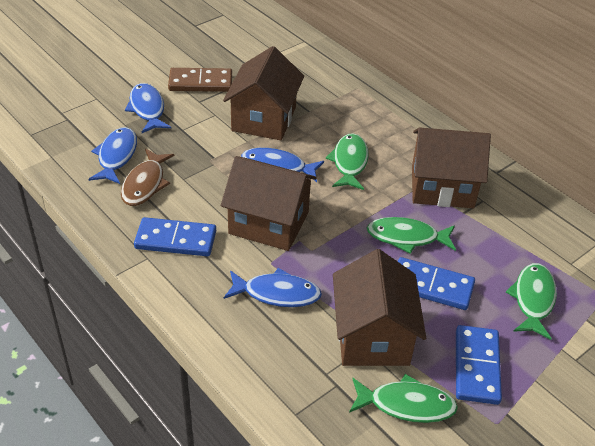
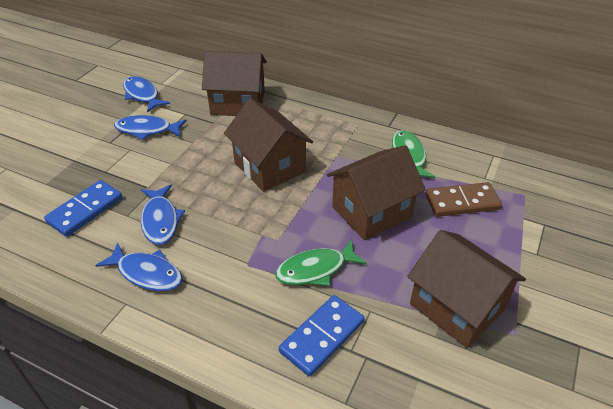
blue domino: [134,217,216,256] [398,257,475,310] [456,325,502,405] = 3 -> [44,180,123,237] [279,295,365,377] = 2
brown fish: [121,149,175,206] = 1 -> none = 0
green fish: [326,133,369,190] [349,374,458,423] [367,217,456,254] [506,263,557,340] = 4 -> [275,240,367,286] [392,130,435,178] = 2

